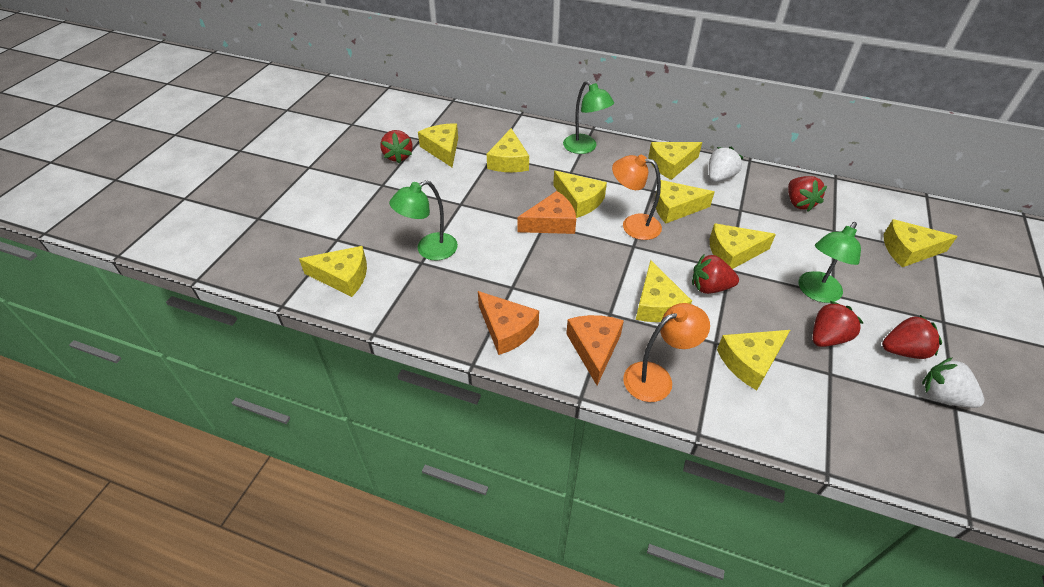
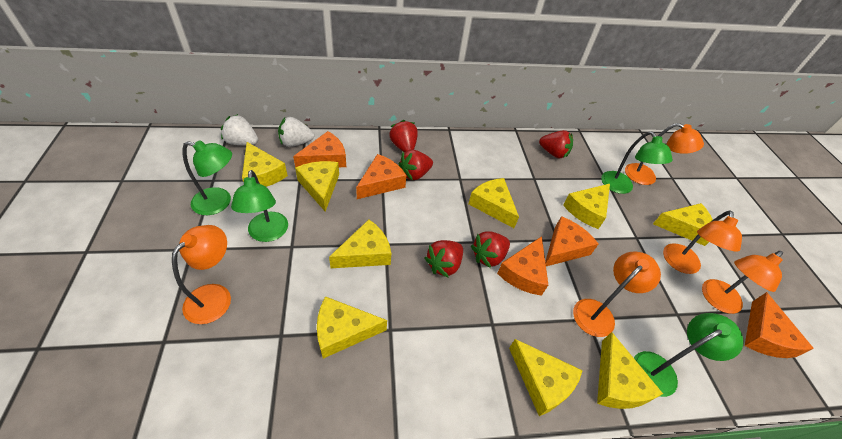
green lamp: [389,180,458,261] [563,81,614,154] [799,222,861,303] = 3 -> [182,140,232,215] [231,170,288,242] [601,131,673,194] [634,313,743,397] = 4
orange cheese: [478,291,539,355] [517,191,576,234] [566,315,624,385] = 3 -> [293,131,346,167] [356,154,406,199] [497,236,548,296] [545,216,599,266] [745,292,814,358] = 5
orange lamp: [612,155,662,240] [623,303,710,402] = 2 -> [172,225,231,324] [573,252,661,337] [625,123,704,185] [663,210,742,274] [702,251,783,314] = 5
yellow cheese: [299,246,367,297] [418,124,458,167] [487,128,529,172] [553,170,607,218] [636,260,692,322] [648,142,702,180] [655,180,715,224] [710,223,776,269] [717,330,790,390] [884,219,958,267] = 10 -> [242,142,288,187] [295,161,339,212] [317,296,387,359] [329,219,391,268] [468,178,519,228] [509,339,583,416] [563,184,610,229] [597,332,663,409] [653,203,713,246] = 9

